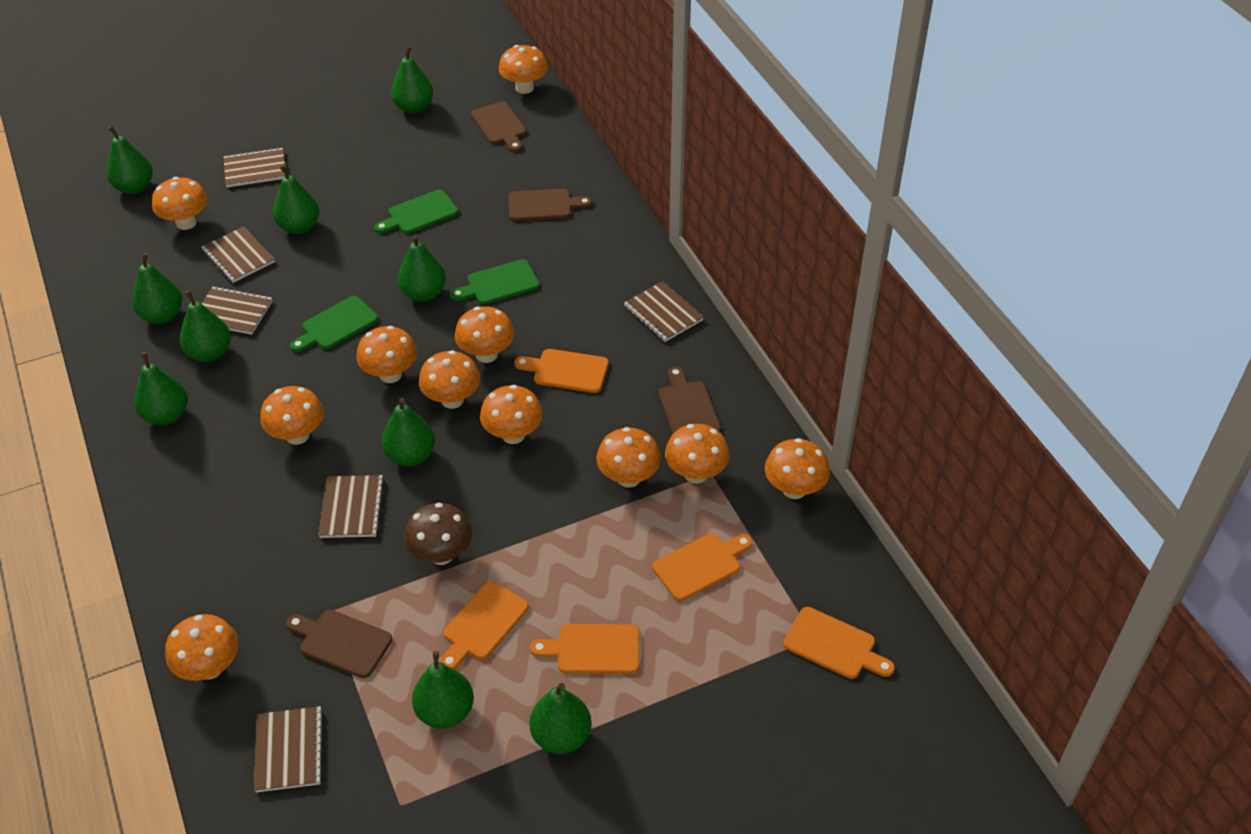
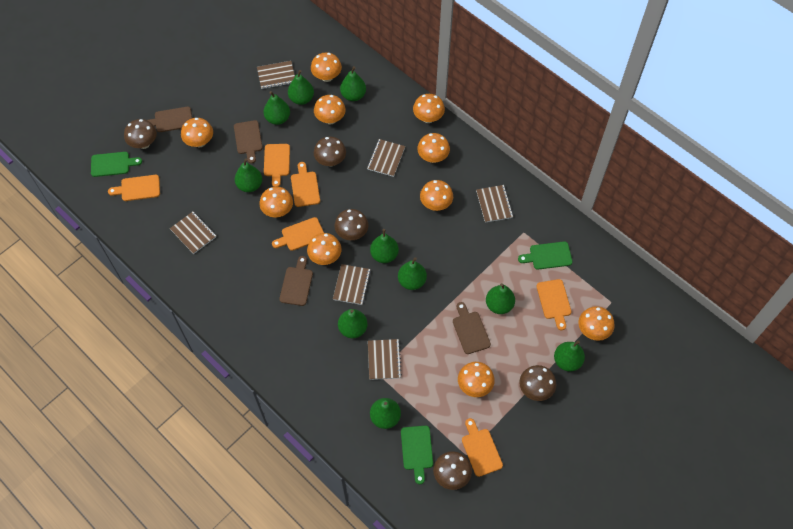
brown mushroom: [404,503,472,565] = 1 -> [124,119,157,149] [314,137,346,166] [334,209,369,240] [433,451,472,490] [519,365,556,401] = 5
orange cutting board: [440,581,529,669] [514,349,609,393] [530,624,639,674] [652,533,753,601] [783,607,895,679] = 5 -> [108,175,160,201] [264,144,290,187] [272,217,324,251] [291,162,320,207] [462,418,503,477] [536,279,571,330] = 6
orange mushroom: [152,177,208,230] [165,614,238,681] [260,386,324,445] [357,326,417,383] [419,350,480,409] [455,306,514,363] [480,385,543,444] [499,45,548,94] [596,427,661,488] [665,424,730,484] [765,438,830,499] = 11 -> [181,118,213,147] [259,187,293,217] [307,233,341,265] [311,53,342,82] [314,95,346,124] [413,94,445,123] [417,133,450,163] [420,180,453,211] [458,362,495,397] [579,306,614,341] = 10

